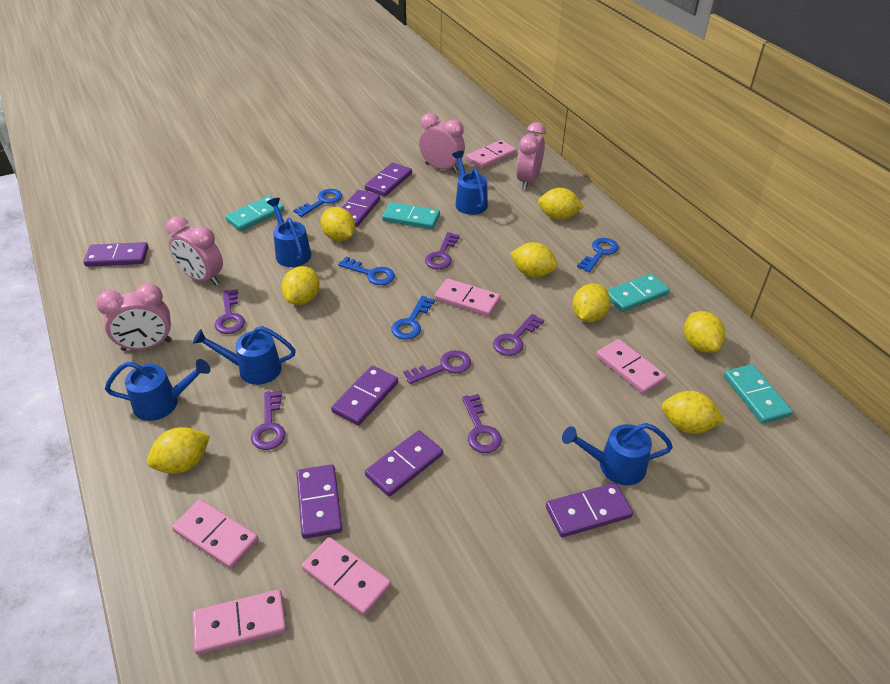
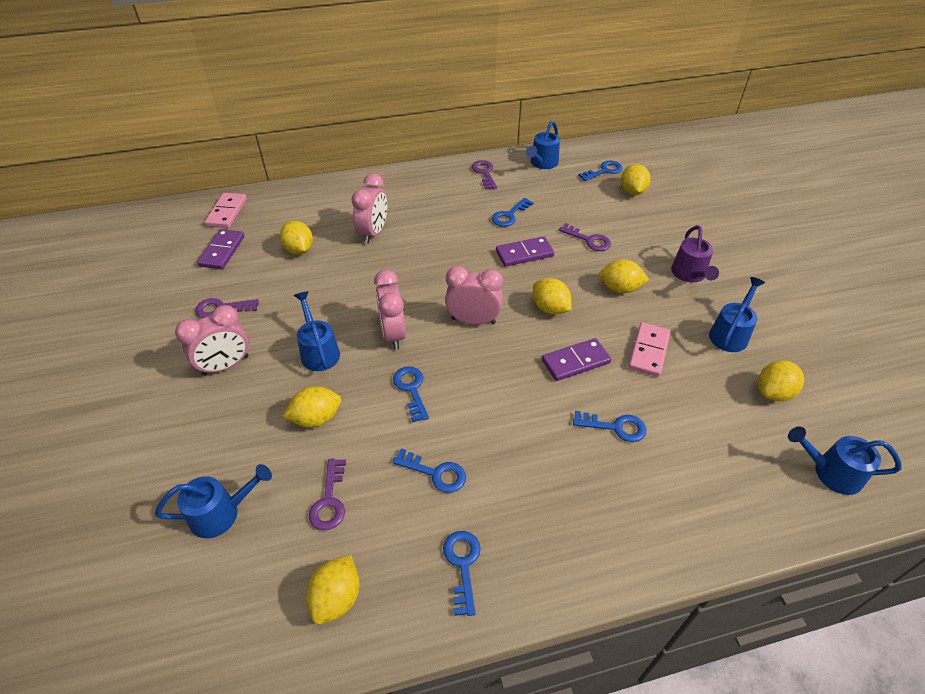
blue key: [293,189,342,217] [338,257,395,285] [391,296,435,340] [577,238,619,272] = 4 -> [393,366,429,422] [393,448,466,493] [443,531,481,616] [492,198,534,227] [573,411,646,442] [578,161,623,181] = 6
pink domino: [172,499,259,569] [192,589,287,655] [302,537,391,616] [435,278,501,317] [466,140,516,169] [596,339,667,394] = 6 -> [205,193,247,228] [629,322,671,377] = 2
purple domino: [84,242,148,267] [297,464,342,539] [331,366,398,425] [342,190,380,227] [365,162,412,197] [365,430,443,497] [546,483,633,537] = 7 -> [197,229,245,269] [496,236,554,267] [542,338,611,381] = 3
purple key: [215,289,245,334] [251,391,286,450] [404,350,471,384] [425,232,460,269] [462,394,502,453] [493,314,544,356] = 6 -> [195,298,259,318] [309,458,346,531] [472,160,497,189] [559,223,611,251] = 4
purple watering can: none = 0 -> [671,225,719,282] = 1
turquoise domino: [225,196,284,231] [382,202,440,229] [607,273,670,312] [724,364,793,424] = 4 -> none = 0
yellow lemon: [147,427,210,474] [282,266,320,305] [320,207,355,241] [510,242,558,277] [538,188,584,220] [572,283,610,322] [662,391,724,434] [684,311,725,353] = 8 -> [280,221,313,254] [283,386,341,428] [306,555,360,624] [533,278,572,315] [599,260,649,293] [621,164,651,195] [758,361,804,401] = 7

